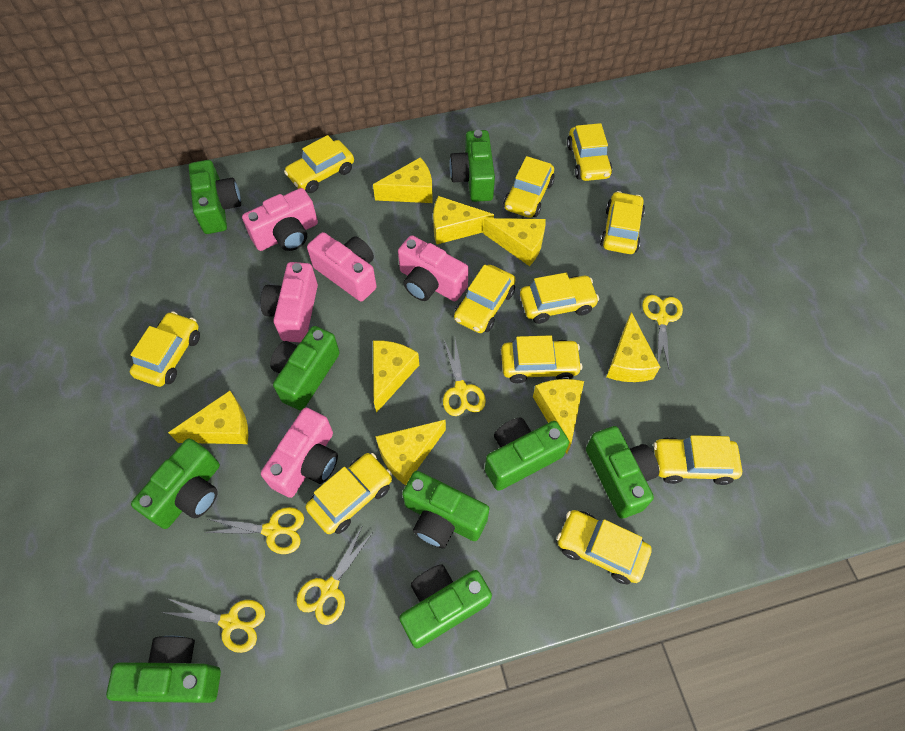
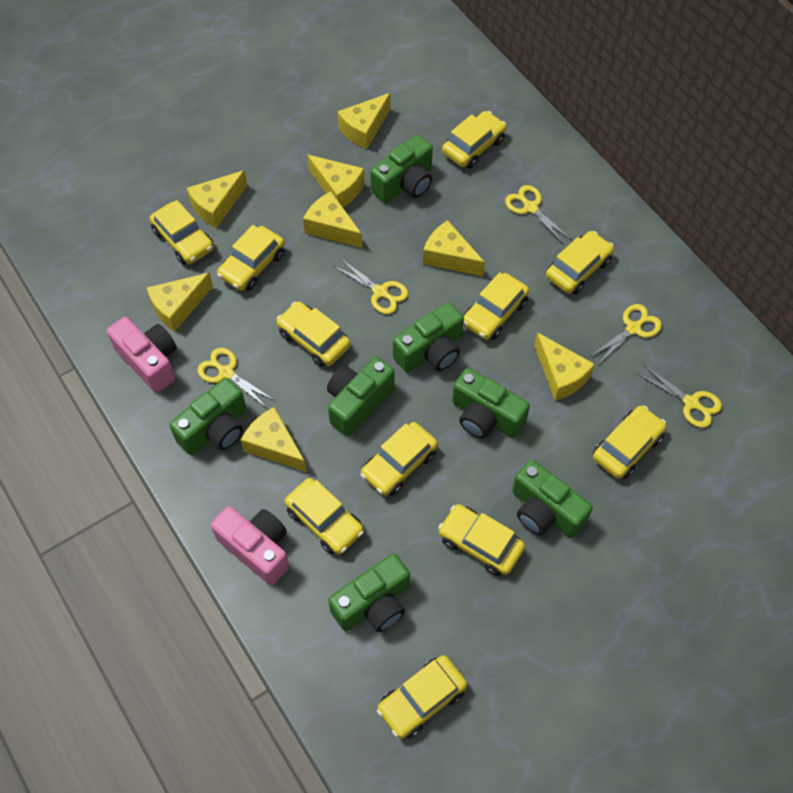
green camera: [106,636,221,703] [131,439,220,529] [189,160,241,234] [270,326,340,411] [399,565,492,648] [402,471,490,548] [449,130,495,202] [485,417,569,491] [586,426,659,519] = 9 -> [169,378,246,455] [327,357,395,436] [328,554,410,632] [370,135,433,203] [393,302,464,373] [452,368,530,439] [512,460,593,538] = 7
pink camera: [242,188,318,251] [261,262,318,343] [261,408,338,498] [307,232,377,301] [398,235,469,301] = 5 -> [107,317,177,393] [211,506,289,585] = 2

